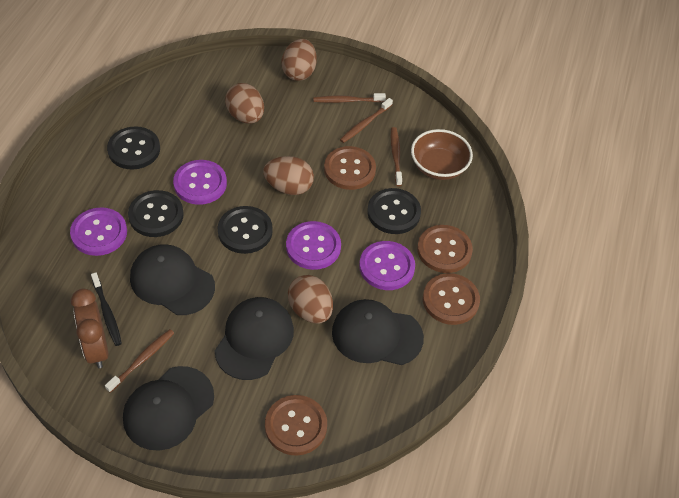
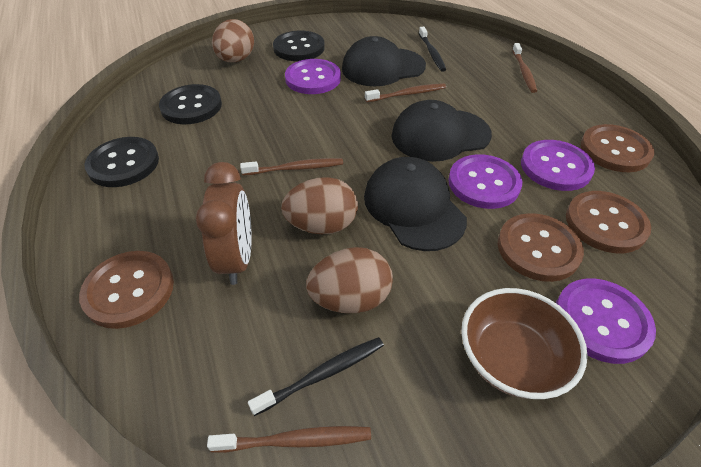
black button: [107,126,160,170] [128,190,184,237] [217,206,273,254] [367,188,421,234] = 4 -> [84,137,159,187] [159,84,222,124] [273,31,325,61] = 3
black cap: [123,366,214,451] [130,244,215,315] [214,297,294,380] [332,299,424,365] = 4 -> [342,36,426,86] [364,157,467,251] [391,100,492,162] = 3
black toothbrush: [91,273,122,346] = 1 -> [248,337,384,416] [419,27,446,72] = 2
brown egg: [225,83,264,124] [263,156,314,195] [282,39,317,81] [288,275,333,324] = 4 -> [212,19,254,62] [281,177,358,234] [306,247,393,313] = 3

